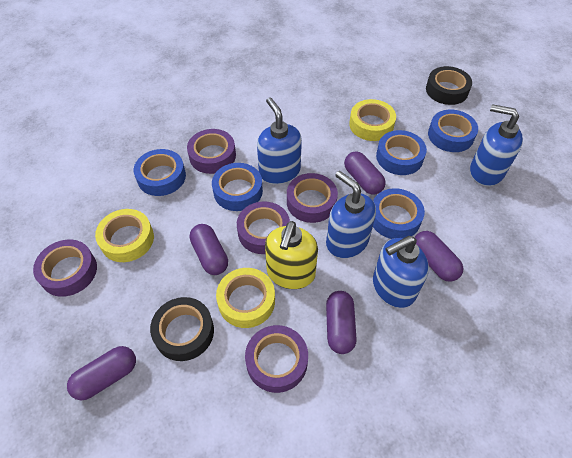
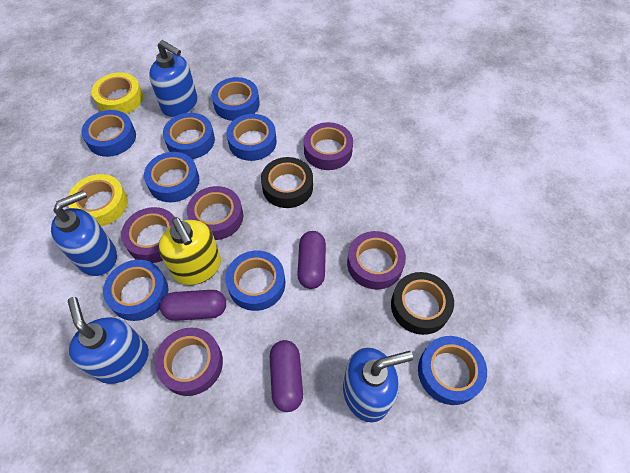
blue tape: [134,149,186,196] [212,163,263,211] [373,188,425,239] [376,130,427,175] [428,110,478,152] = 5 -> [81,110,136,157] [103,260,168,321] [144,152,199,202] [163,113,215,159] [212,77,260,121] [225,251,285,311] [226,114,277,161] [418,336,487,405] = 8
purple capsule: [67,346,136,400] [190,224,228,275] [326,291,357,354] [344,152,386,195] [415,231,463,282] = 5 -> [160,290,226,321] [270,340,303,412] [297,231,326,289] = 3
yellow tape: [95,209,154,262] [216,268,275,328] [349,99,396,141] = 3 -> [68,174,128,226] [92,72,143,114] = 2

